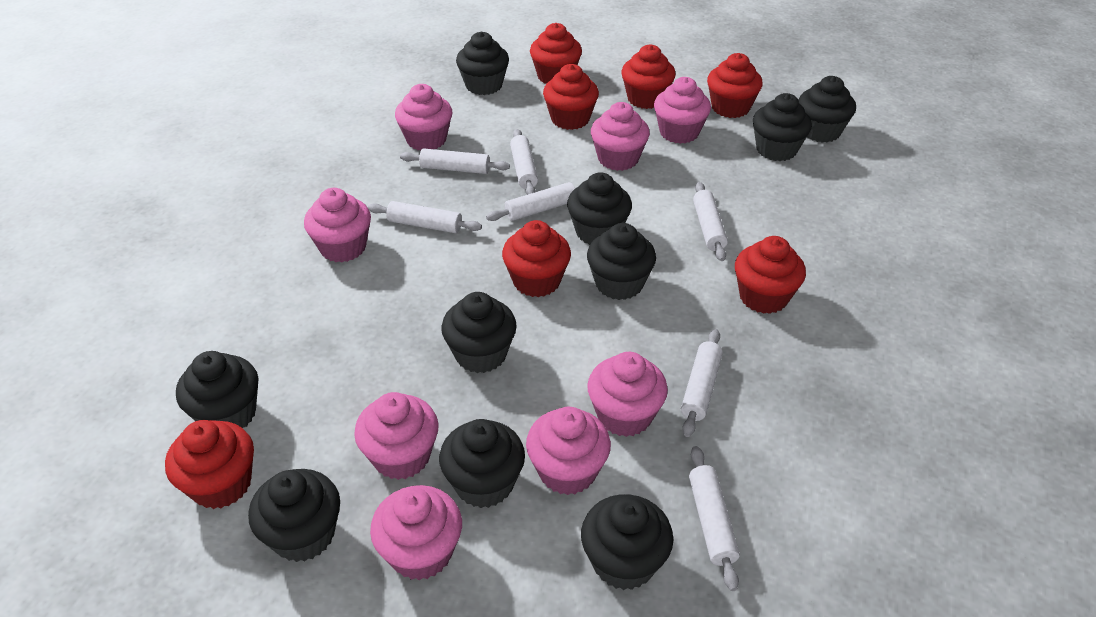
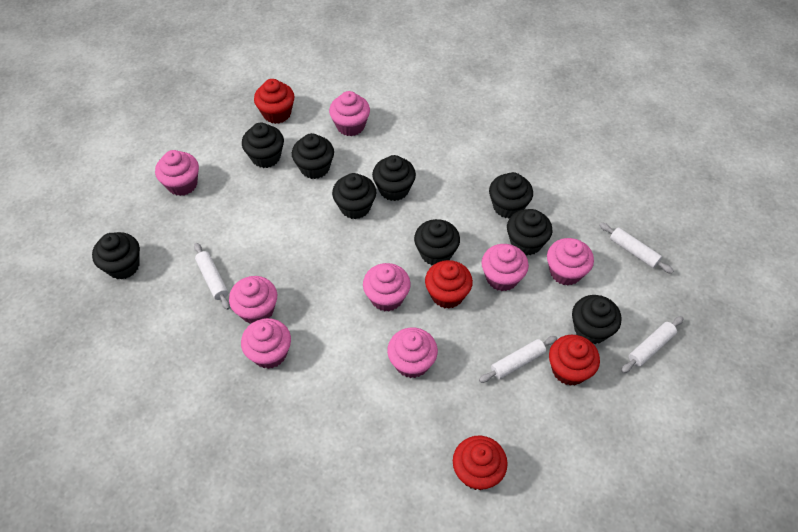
black cupcake: [176,351,259,428] [248,469,340,562] [439,419,525,508] [441,292,517,373] [456,32,509,95] [567,172,632,245] [581,494,673,590] [587,223,656,300] [753,93,812,161] [798,76,856,143] = 10 -> [92,232,140,280] [242,123,284,168] [292,133,334,179] [332,173,376,219] [372,155,416,201] [414,219,460,266] [489,172,533,219] [507,209,552,256] [572,295,621,344] = 9
red cupcake: [165,420,254,509] [502,220,571,297] [530,23,582,84] [543,64,599,130] [621,44,676,109] [707,53,763,118] [735,236,806,314] = 7 -> [254,79,294,124] [425,260,473,308] [453,436,508,490] [549,335,600,386] = 4
white rolling pin: [368,201,482,233] [400,148,510,174] [486,182,579,221] [510,129,538,195] [681,329,723,437] [689,446,740,591] [693,182,728,261] = 7 -> [194,243,230,310] [479,336,557,383] [600,223,673,274] [621,316,684,373] = 4

